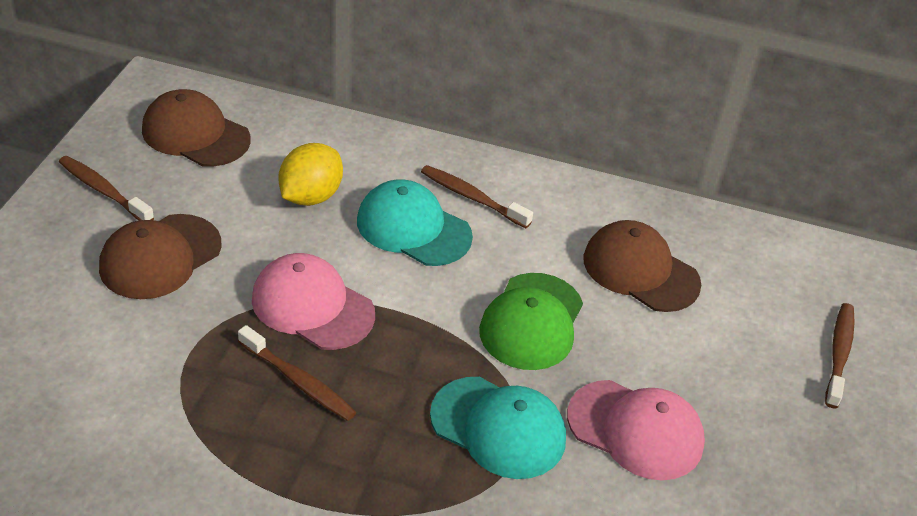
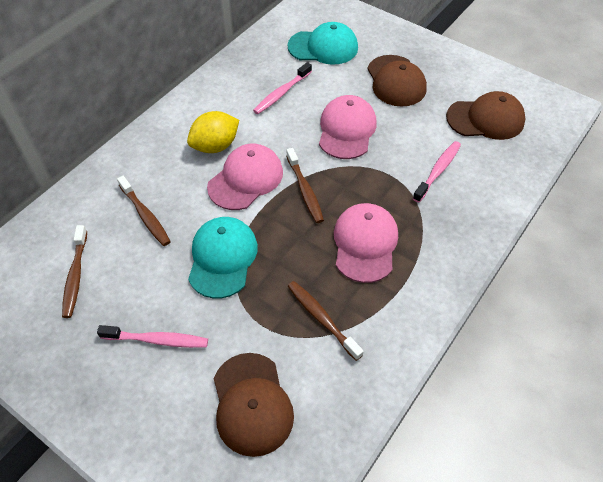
green cap: [479,273,583,370] = 1 -> none = 0
pink cap: [252,253,375,350] [567,380,705,480] = 2 -> [207,144,283,210] [319,95,377,159] [334,203,398,283] = 3
pink toothbrush: none = 0 -> [97,325,208,348] [253,62,312,114] [412,141,461,203] = 3

